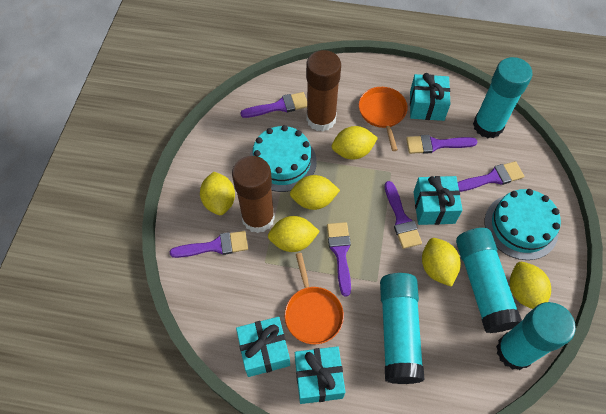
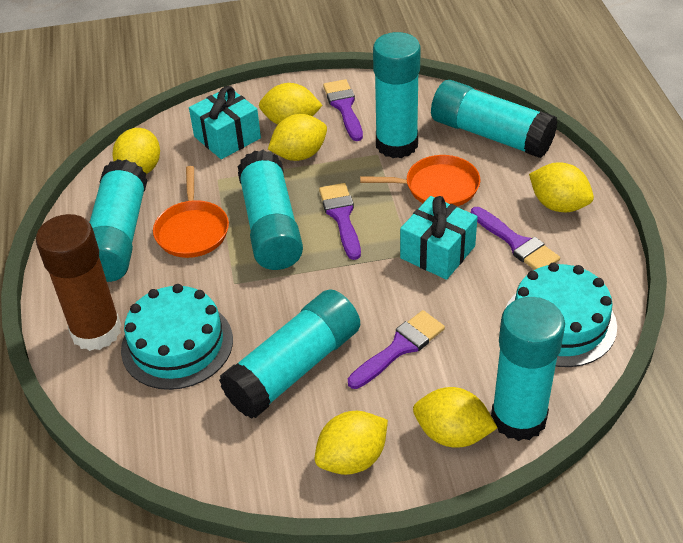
brown glue stick: [232,156,275,233] [306,50,341,132] = 2 -> [36,214,121,351] = 1
purple brush: [170,231,248,258] [240,92,307,118] [327,222,351,297] [384,181,422,249] [406,135,477,154] [458,161,524,192] = 6 -> [319,183,361,260] [323,79,363,141] [348,310,445,389] [471,207,560,270] = 4
turquoise gift: [236,317,290,377] [295,346,345,404] [410,73,450,121] [413,176,463,225] = 4 -> [189,86,261,159] [400,196,478,280] = 2
turquoise glue stick: [380,273,425,384] [456,228,522,333] [473,57,532,138] [496,302,576,370] = 4 -> [89,159,147,282] [219,289,360,419] [238,150,303,270] [373,32,421,158] [431,80,558,158] [491,297,565,441] = 6

